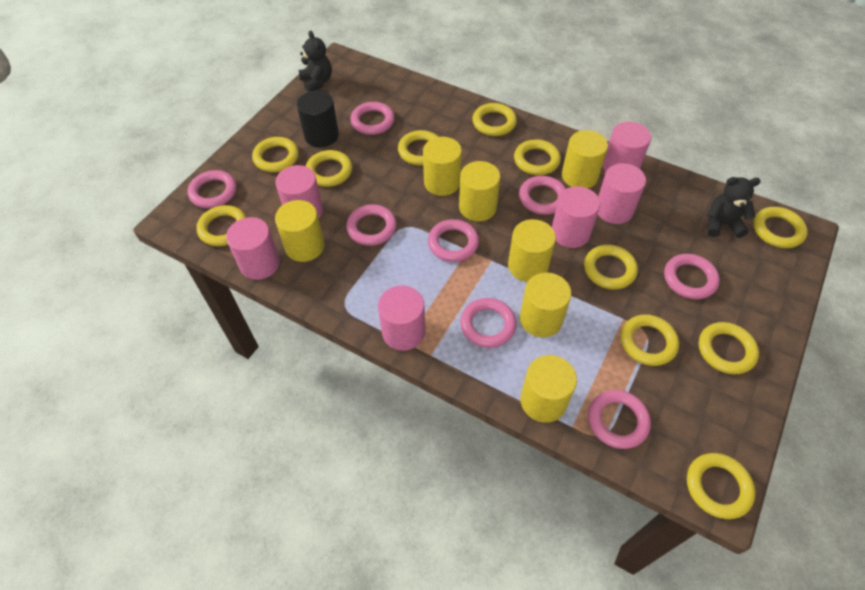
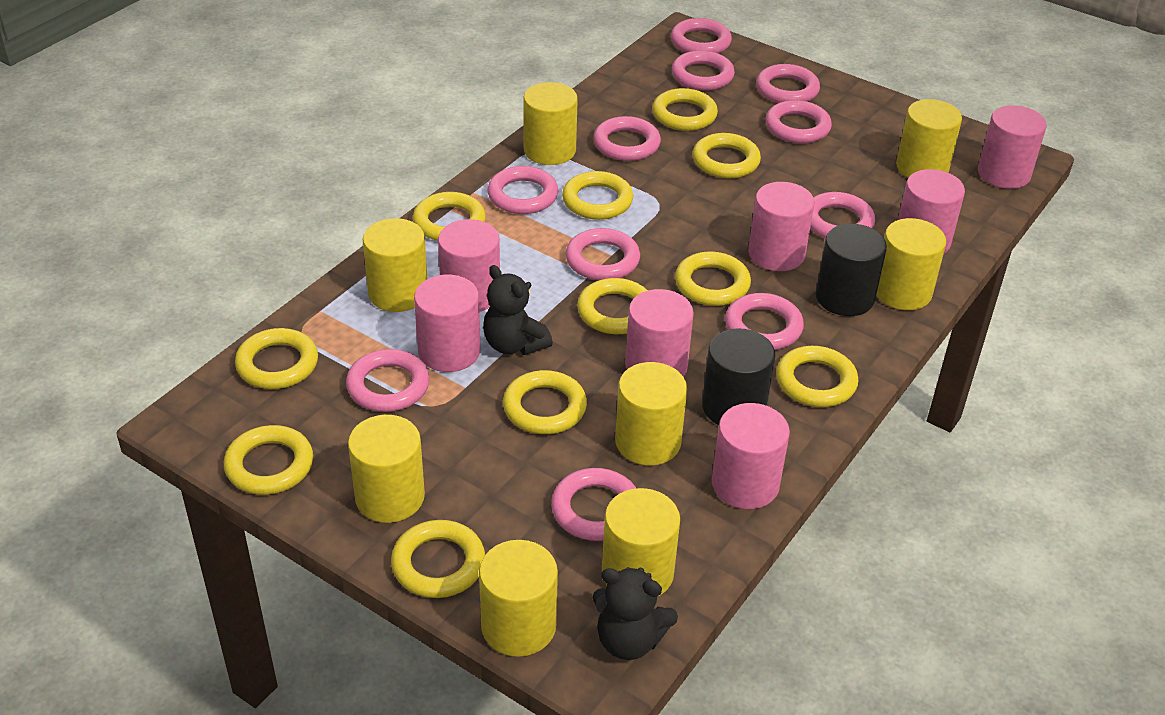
black cylinder: [297,90,339,147] = 1 -> [702,328,775,425] [816,224,887,316] = 2
pink cylinder: [226,217,280,280] [275,165,323,218] [378,285,425,351] [552,186,600,248] [598,163,646,224] [603,122,651,172] = 6 -> [414,275,480,372] [438,219,500,312] [625,289,694,377] [712,403,790,509] [748,182,814,271] [898,169,965,253] [978,105,1047,189] = 7
pink ring: [187,170,237,208] [346,204,397,246] [350,102,395,135] [428,219,479,262] [460,298,517,348] [519,176,566,215] [588,390,651,449] [664,254,720,299] = 8 -> [346,349,430,412] [487,166,558,214] [551,468,636,541] [566,228,640,281] [593,116,661,161] [671,18,732,54] [672,50,735,91] [725,293,804,350] [756,64,820,103] [766,100,832,143] [810,192,875,238] = 11
yellow cylinder: [275,200,325,262] [423,137,462,196] [459,161,500,222] [508,219,556,282] [520,273,571,337] [520,355,577,423] [562,130,608,188] = 7 -> [348,415,425,523] [363,218,427,312] [479,540,558,657] [523,82,578,165] [602,488,680,597] [615,362,687,465] [876,218,946,310] [896,99,962,178] = 8

